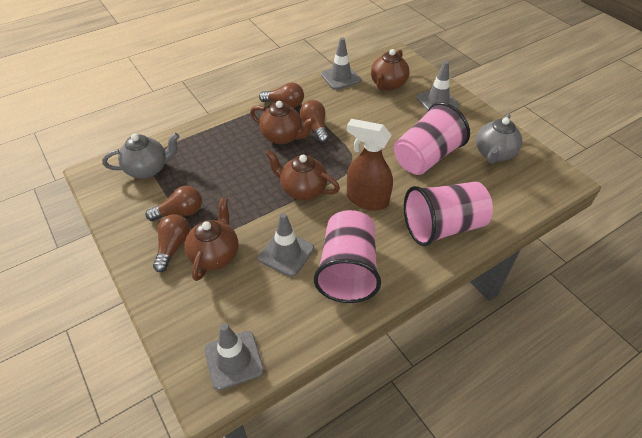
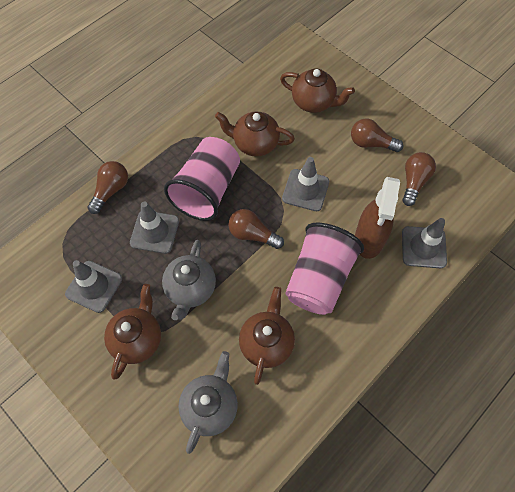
pink cup: [314,210,381,303] [394,102,470,175] [404,182,493,246] = 3 -> [164,137,240,221] [286,222,364,315] = 2

